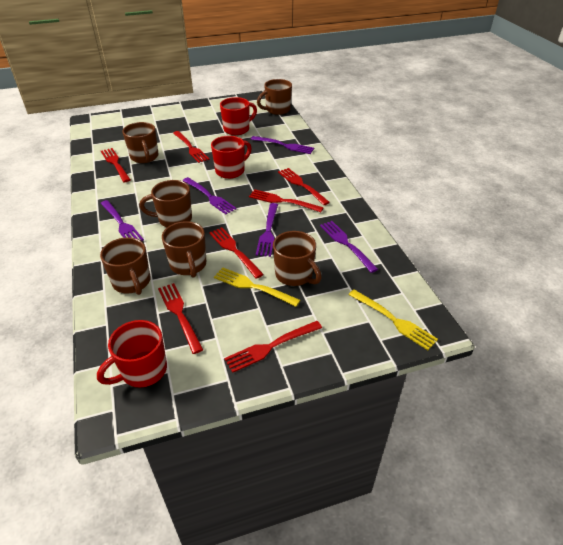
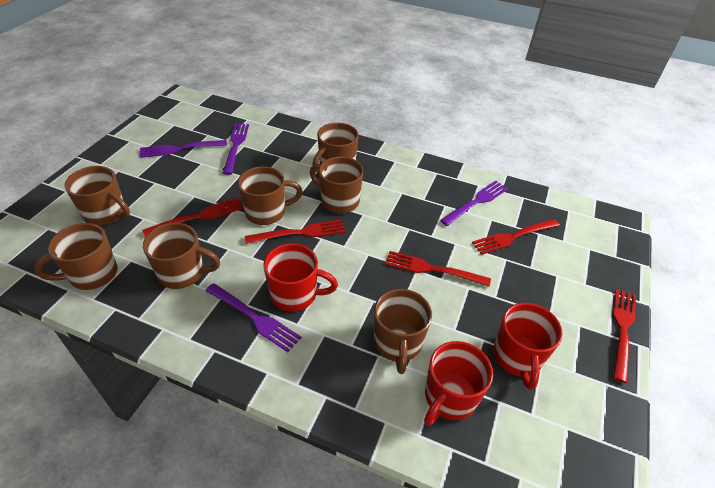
brown mug: [100,237,151,295] [122,122,159,163] [139,180,192,227] [162,221,206,278] [257,79,292,115] [273,231,322,286] = 6 -> [34,223,118,290] [64,166,130,226] [143,223,220,289] [238,166,303,225] [310,157,363,214] [312,123,359,173] [374,289,432,374] = 7
purple fork: [100,200,144,241] [183,177,237,214] [251,136,314,154] [256,203,278,257] [320,221,378,273] = 5 -> [139,140,227,158] [206,283,302,352] [223,124,249,175] [440,181,508,226] = 4
red fork: [101,148,131,182] [158,283,203,354] [173,131,210,163] [209,227,264,279] [224,321,322,373] [249,189,324,212] [278,168,330,205] = 7 -> [142,198,243,237] [245,220,346,244] [385,251,491,287] [472,219,560,255] [613,289,636,383] = 5
yellow fork: [214,267,300,307] [348,289,438,350] = 2 -> none = 0

